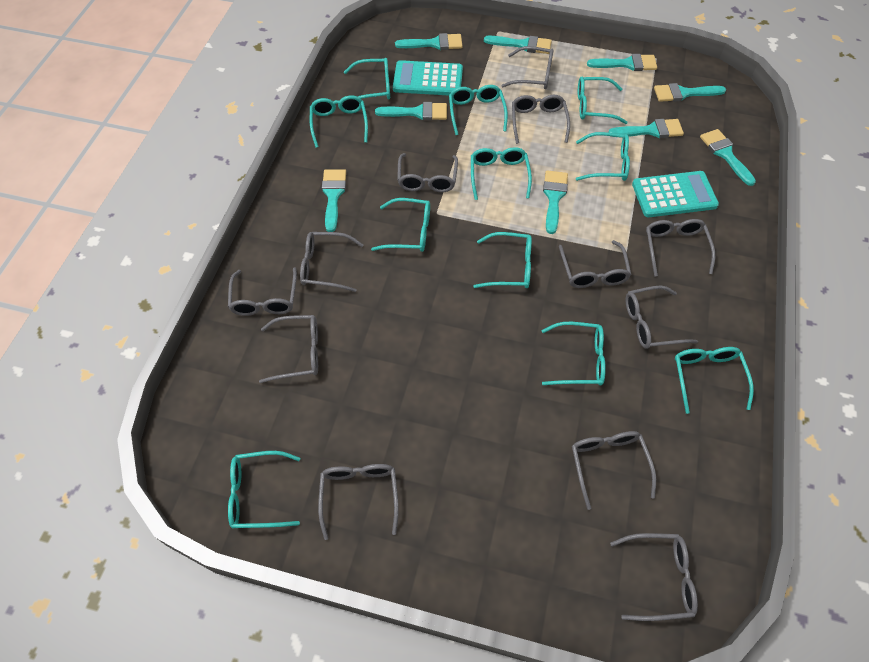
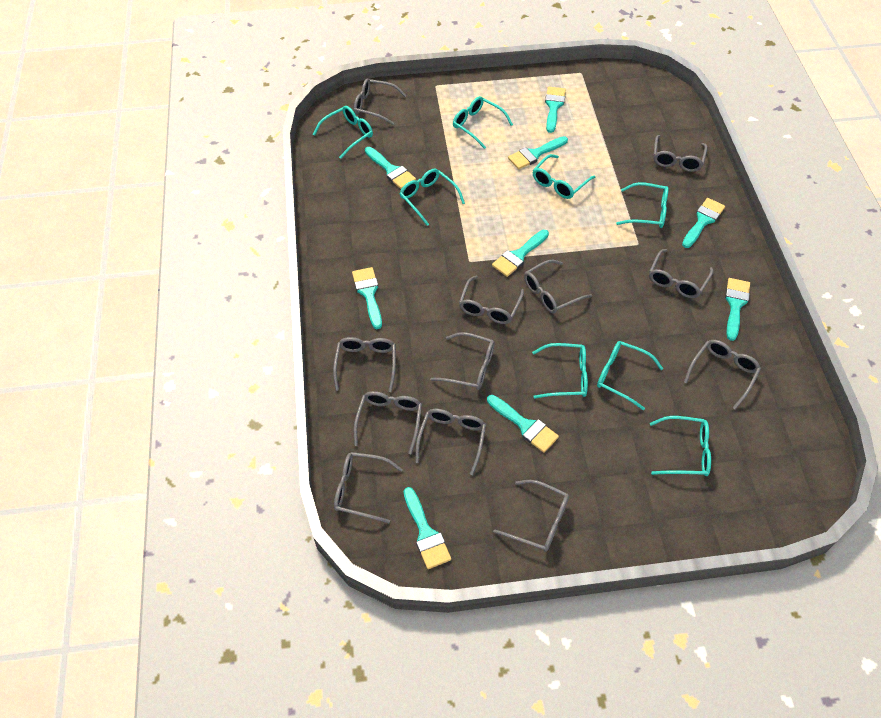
turquoise calculator: [393,60,463,95] [632,171,719,217] = 2 -> none = 0
turquoise glasses: [228,451,300,529] [310,95,368,148] [344,58,390,99] [371,198,430,252] [449,85,508,135] [471,147,532,200] [473,232,532,288] [541,322,606,386] [576,132,630,181] [578,77,628,124] [675,347,754,414] = 11 -> [313,106,373,159] [400,168,465,226] [453,96,513,149] [532,343,588,399] [533,154,595,199] [597,341,663,410] [616,182,669,228] [650,416,711,476] = 8

